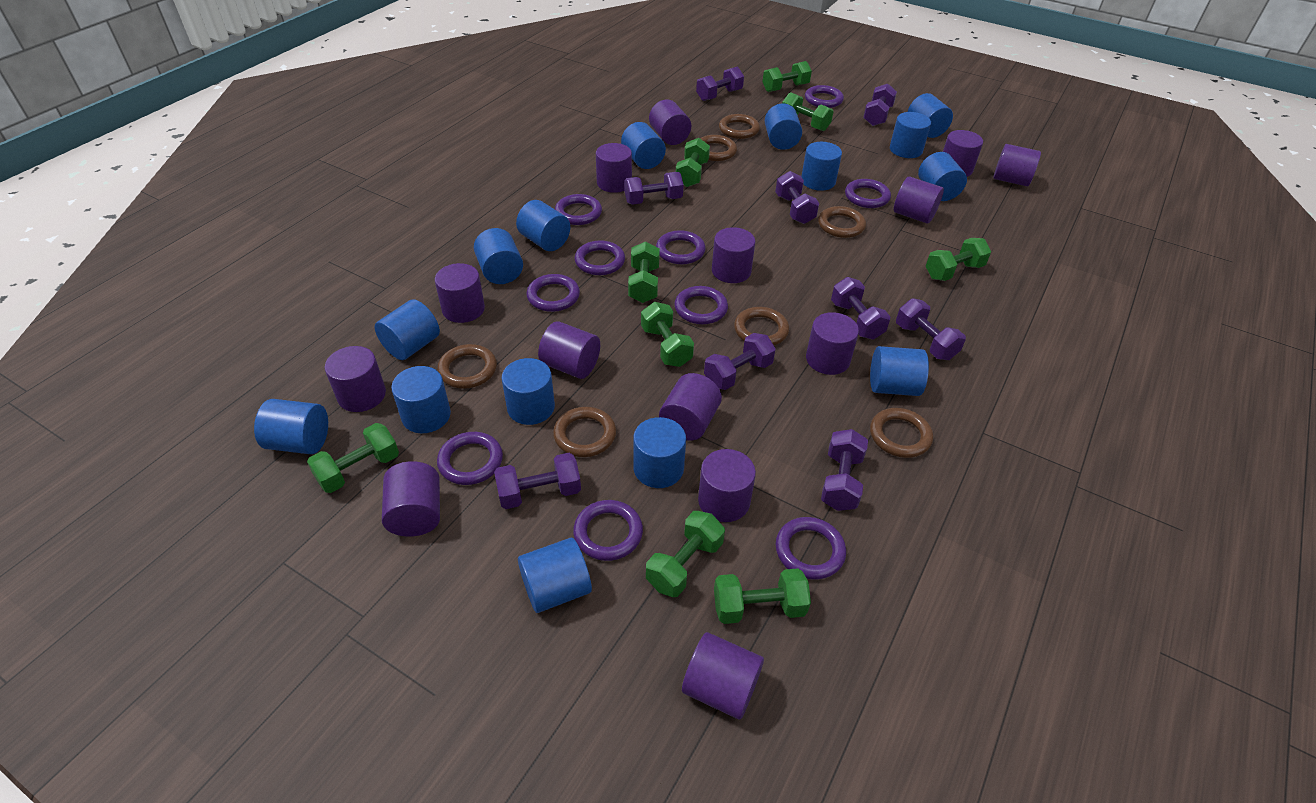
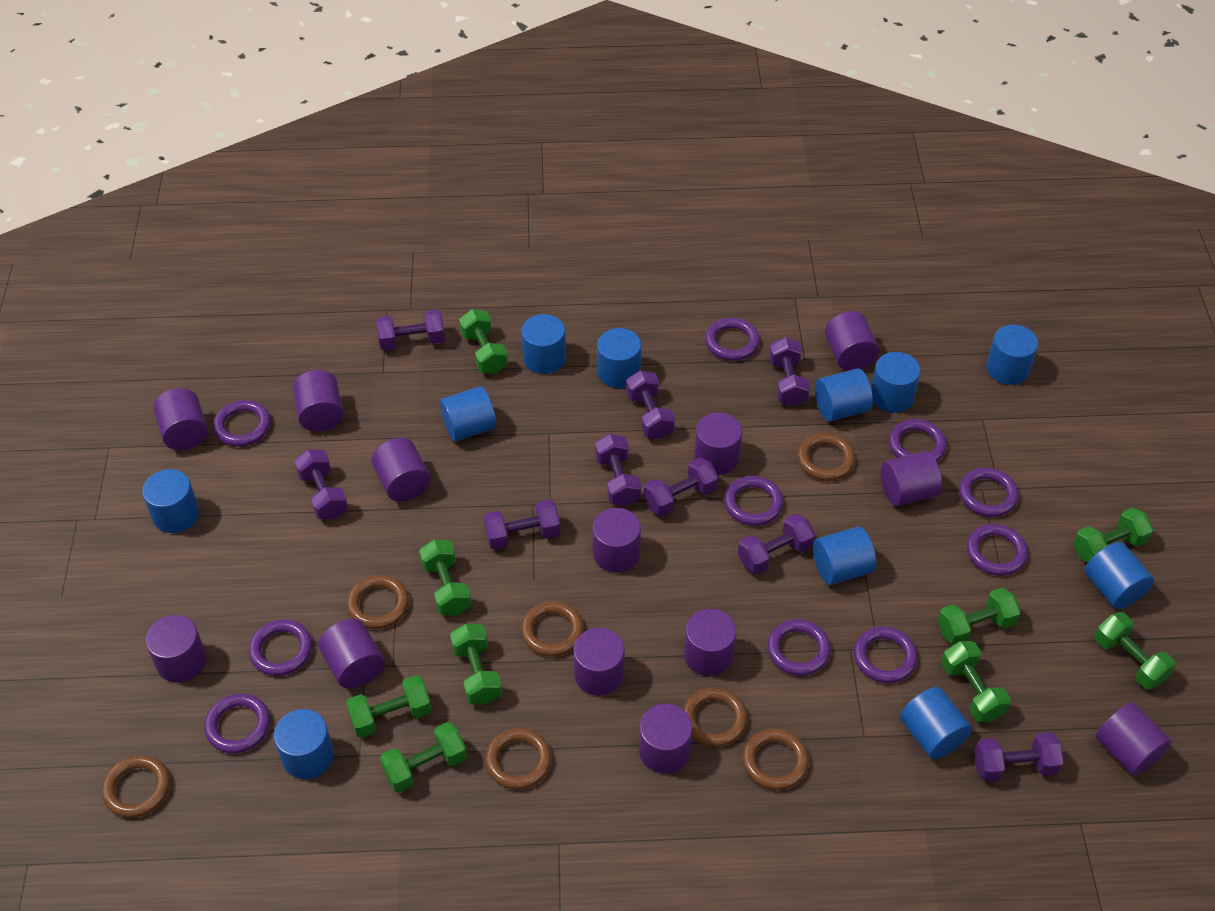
blue cylinder: [254,399,328,454] [375,299,440,360] [391,366,451,433] [474,228,523,284] [501,358,555,425] [516,200,570,251] [518,538,592,613] [621,122,666,169] [633,417,686,488] [765,104,802,150] [801,142,842,191] [870,346,929,396] [890,112,931,158] [908,93,953,138] [918,152,967,201] = 15 -> [142,469,199,533] [274,709,334,779] [440,386,496,442] [521,314,566,374] [597,328,641,388] [813,527,876,585] [815,368,873,422] [871,352,920,413] [900,687,972,759] [986,325,1038,385] [1084,542,1154,609] = 11
purple cylinder: [325,346,386,412] [382,461,440,537] [435,263,485,323] [538,321,600,379] [596,143,632,193] [649,100,691,145] [659,373,722,441] [682,632,764,720] [698,449,756,522] [712,227,755,283] [806,312,859,375] [894,177,944,224] [943,130,983,177] [993,144,1041,186] = 14 -> [146,615,207,683] [153,388,208,450] [293,370,344,432] [318,619,385,689] [372,438,430,501] [573,628,625,696] [592,508,641,573] [639,704,693,774] [684,609,736,676] [694,412,742,475] [825,311,879,371] [881,451,942,506] [1096,703,1172,776] = 13

